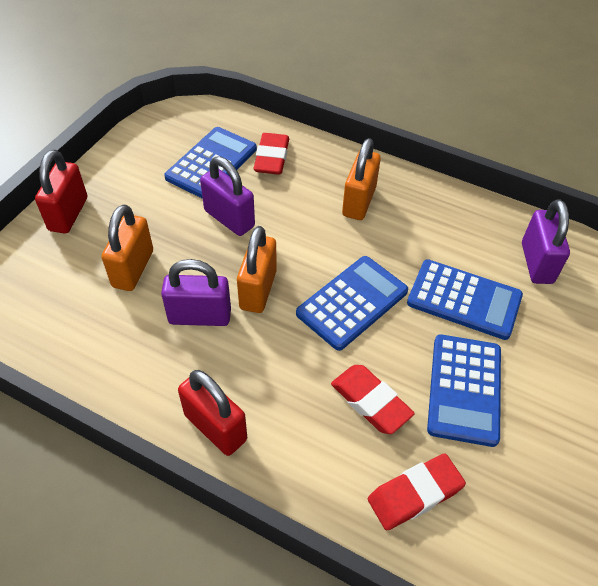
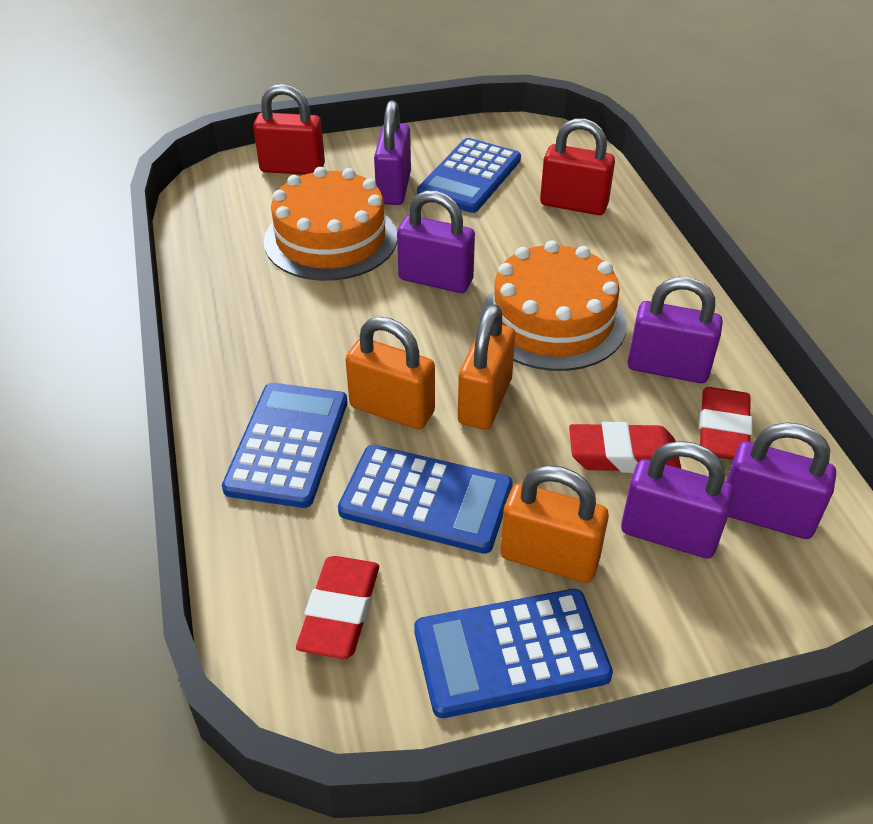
orange cake: none = 0 -> [264,167,397,281] [480,240,627,371] = 2
purple padlock: [161,259,231,326] [200,156,255,236] [522,199,570,284] = 3 -> [374,100,411,205] [397,191,475,293] [621,441,734,559] [628,277,723,383] [726,422,836,539] = 5

